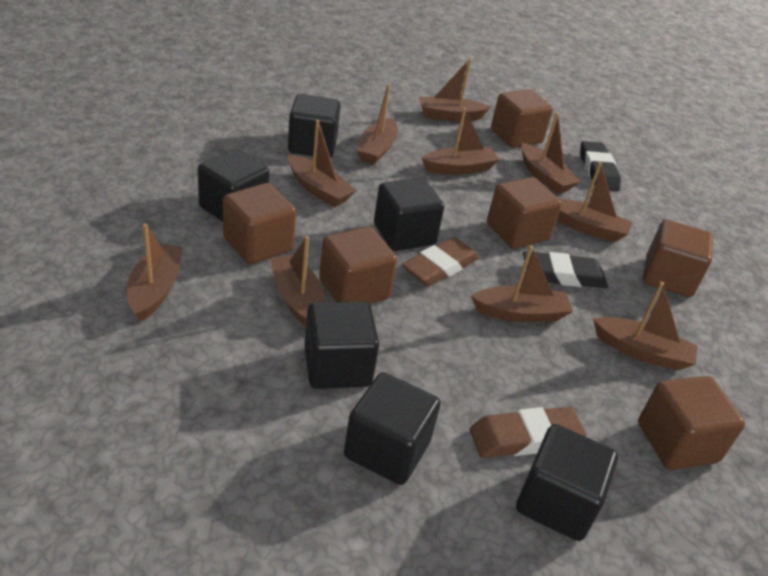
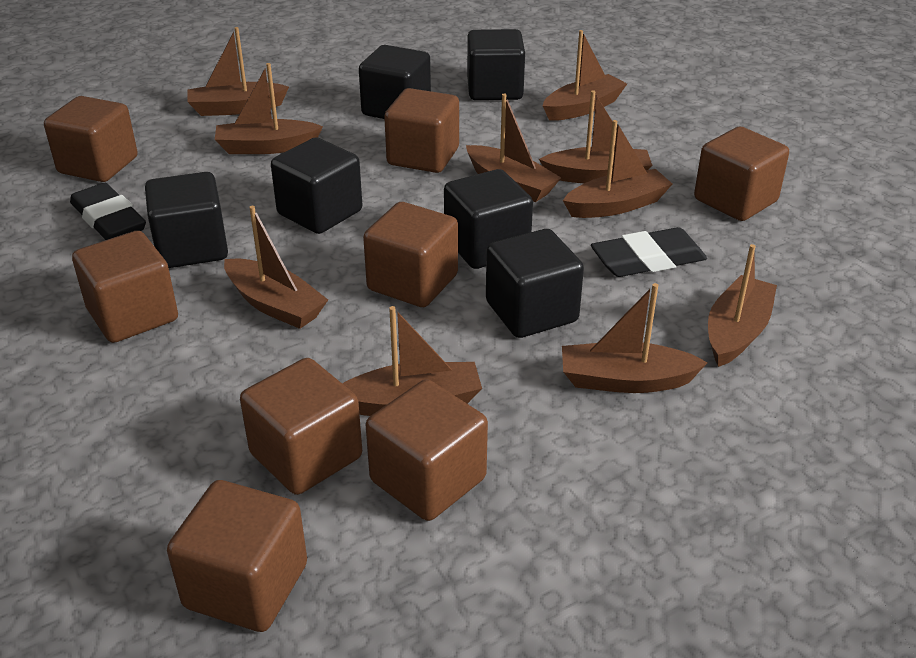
brown cube: [223,183,296,264] [319,226,397,304] [487,177,562,249] [491,89,553,148] [638,376,745,470] [643,220,713,297] = 6 -> [44,96,138,182] [72,231,178,343] [167,480,307,632] [240,358,362,495] [363,202,458,307] [366,379,488,521] [384,88,459,173] [694,126,789,221] = 8
brown eraser: [402,237,479,286] [470,407,587,458] = 2 -> none = 0

